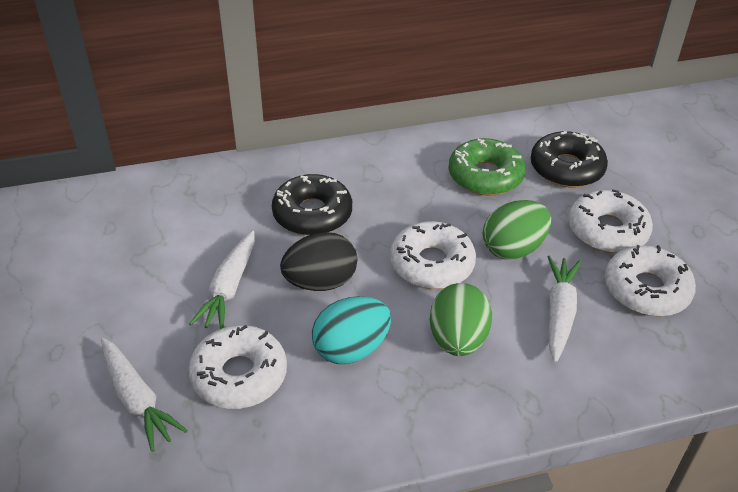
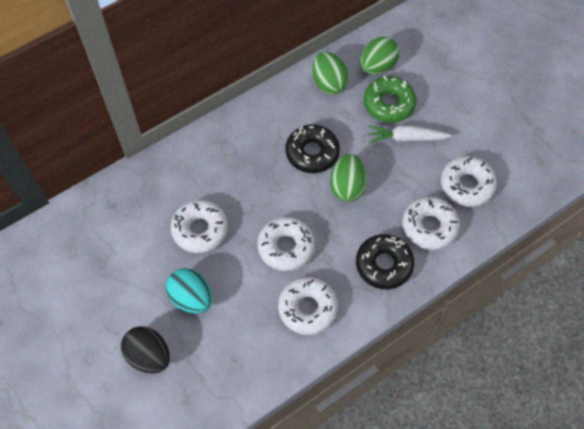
green egg: [430,283,492,356] [483,200,552,260] = 2 -> [312,52,349,95] [330,154,367,202] [360,37,399,75] = 3
white carrot: [101,338,188,452] [189,230,255,329] [548,256,581,363] = 3 -> [368,125,452,143] = 1
white donut: [189,325,287,409] [390,221,476,289] [569,189,653,253] [605,245,696,317] = 4 -> [171,200,228,253] [257,217,315,271] [278,277,338,335] [402,197,460,250] [441,156,497,207] = 5

